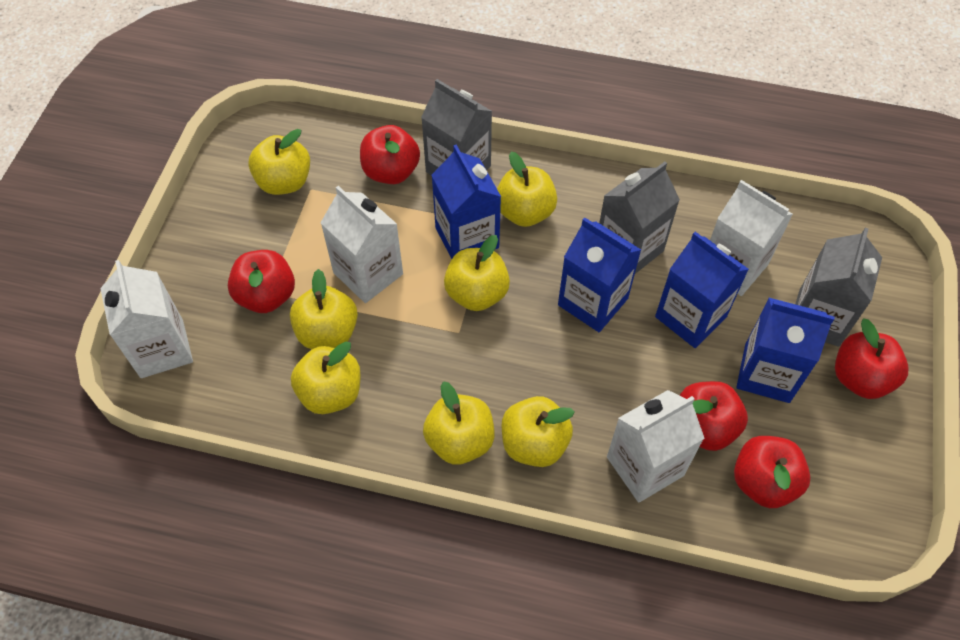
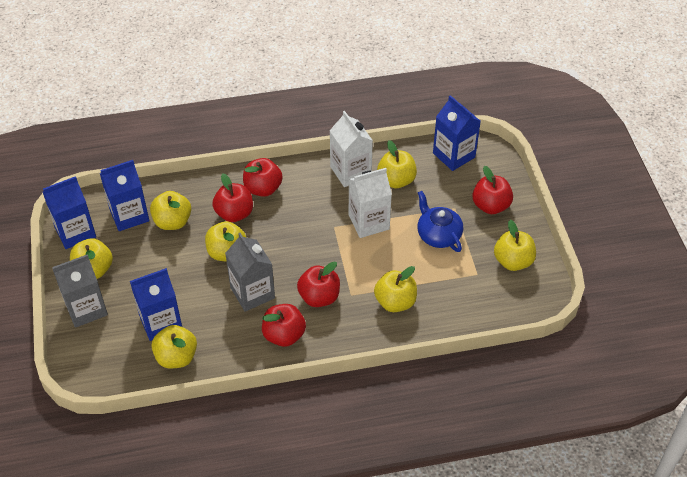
blue teapot: none = 0 -> [417,191,463,252] = 1
grey carton: [421,79,492,175] [599,162,680,274] [795,228,882,347] = 3 -> [52,254,108,328] [225,233,275,312] = 2
white carton: [100,260,193,378] [321,186,403,303] [607,390,705,503] [710,180,793,296] = 4 -> [329,111,373,187] [349,168,392,238] = 2

